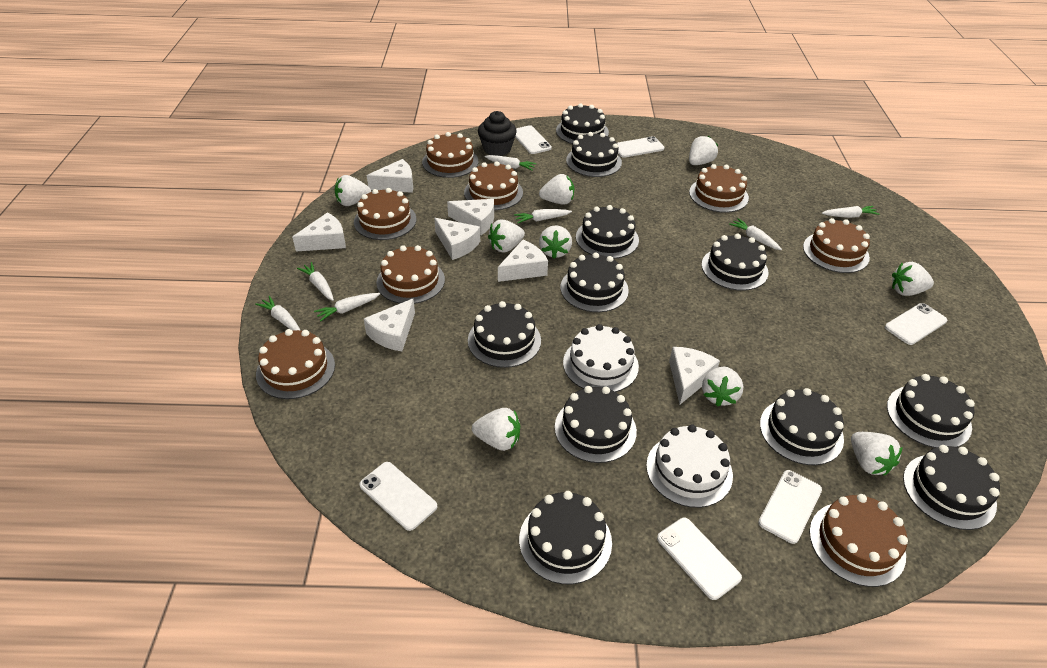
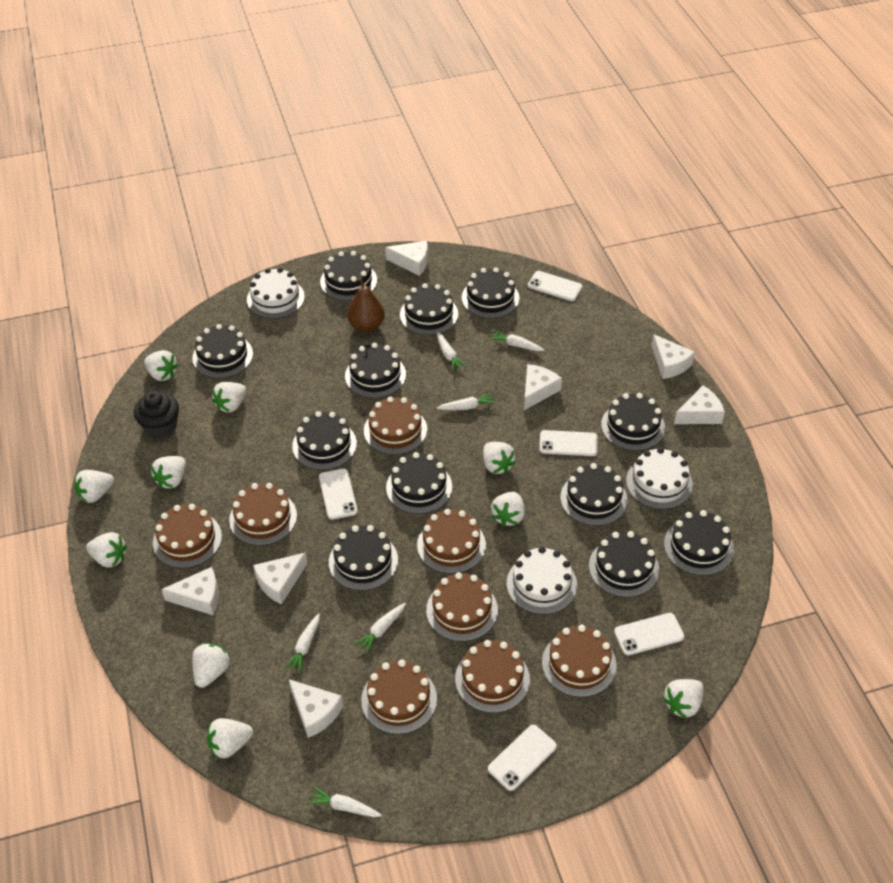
black cake: [468,301,541,368] [519,491,612,584] [555,386,637,463] [556,103,609,144] [560,253,629,312] [566,132,622,177] [576,205,639,259] [702,234,768,291] [760,388,844,465] [887,374,975,448] [903,445,1000,530] = 11 -> [192,324,253,378] [292,411,357,470] [320,251,377,301] [329,525,398,591] [345,343,406,398] [386,452,452,514] [400,283,458,335] [462,267,520,318] [560,463,628,526] [589,531,659,597] [601,393,665,451] [664,510,734,576] = 12
brown pear: none = 0 -> [347,278,385,332] = 1
white cake: [563,324,639,392] [646,424,733,508] = 2 -> [247,268,305,319] [507,547,577,615] [626,447,693,509] = 3
white carrot: [255,296,301,331] [297,262,334,301] [314,293,380,322] [485,155,537,171] [514,209,572,223] [729,218,782,250] [822,206,879,218] = 7 -> [284,613,320,673] [307,786,382,817] [354,603,406,654] [437,332,467,372] [437,393,496,410] [489,330,544,351] = 6
white phone: [359,462,437,531] [515,125,552,154] [617,136,664,158] [657,518,742,600] [758,470,822,544] [885,303,947,345] = 6 -> [319,469,358,520] [488,725,557,791] [528,271,583,301] [540,430,597,456] [614,613,684,655] = 5
white strawberry: [335,175,371,206] [472,408,520,451] [488,220,525,253] [539,174,574,205] [539,225,572,259] [689,136,718,165] [702,367,744,407] [851,432,902,476] [892,262,934,296] = 9 -> [74,470,114,503] [86,532,127,568] [144,350,178,381] [151,456,186,489] [192,643,230,688] [207,718,253,759] [212,382,246,413] [483,442,516,474] [491,492,525,526] [663,679,704,719] = 10

